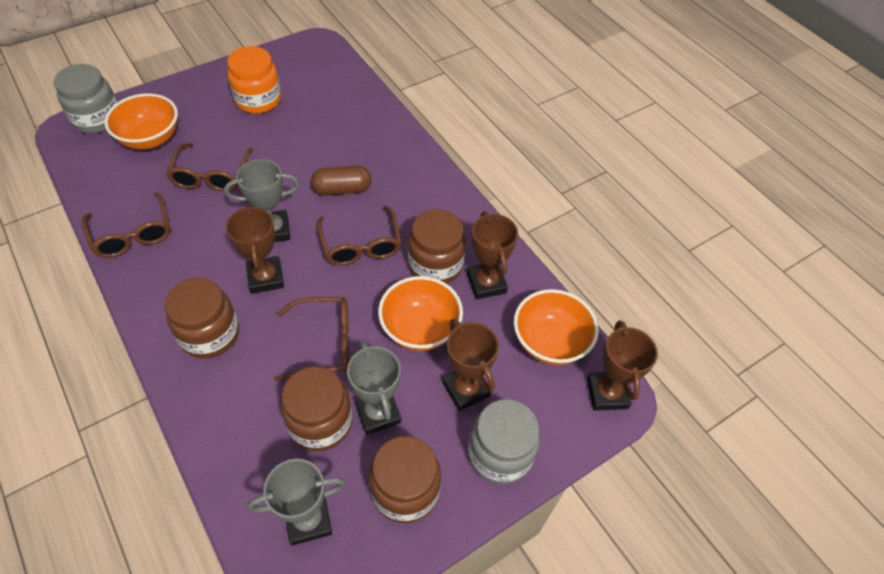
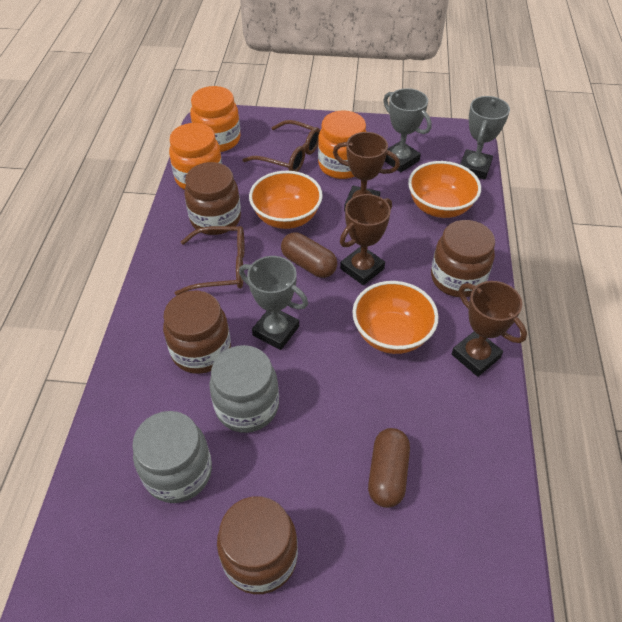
brown capsule: [311,166,372,195] = 1 -> [281,232,337,278] [368,428,410,508] = 2
brown glasses: [81,192,171,258] [166,143,253,192] [274,297,349,381] [317,206,401,266] = 4 -> [175,226,245,295] [242,120,320,172] = 2
brown trophy: [226,204,284,294] [442,319,499,411] [467,211,518,299] [587,320,658,411] = 4 -> [333,132,400,211] [340,194,392,285] [452,281,527,377] = 3
orange jar: [227,46,281,114] = 1 -> [169,123,222,190] [190,86,240,152] [318,110,366,179] = 3

